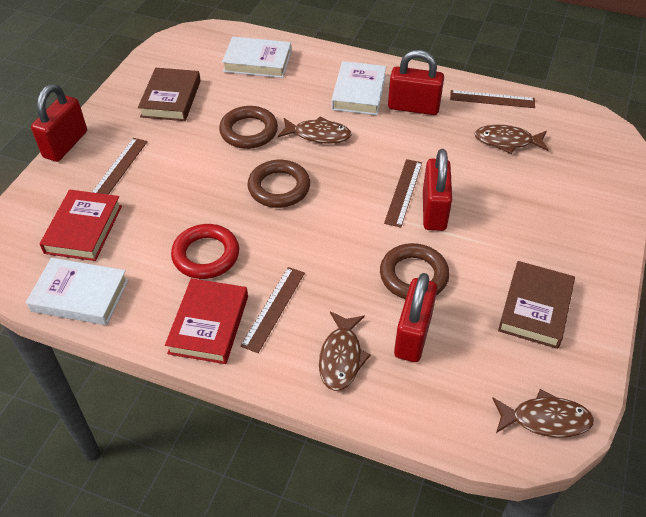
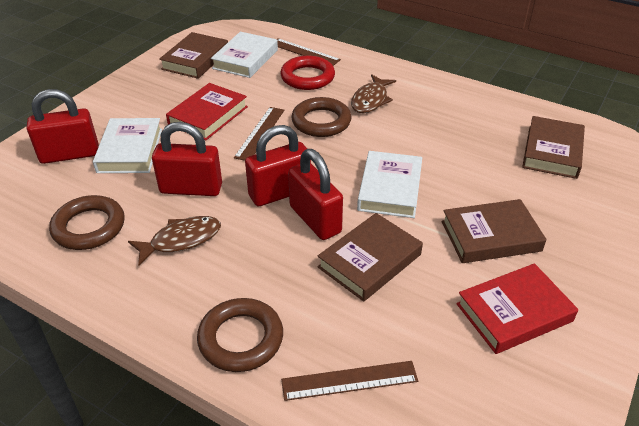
brown book: [138,68,201,121] [498,261,575,349] = 2 -> [159,32,228,79] [318,213,423,302] [442,199,547,263] [522,116,585,179] = 4
brown fish: [278,116,352,144] [319,311,371,391] [475,125,549,154] [492,389,594,437] = 4 -> [128,216,221,266] [351,74,396,113] = 2
brown ruler: [92,138,148,195] [241,267,305,353] [384,159,422,227] [450,90,535,108] = 4 -> [234,107,284,161] [277,38,341,66] [281,361,418,401] = 3

